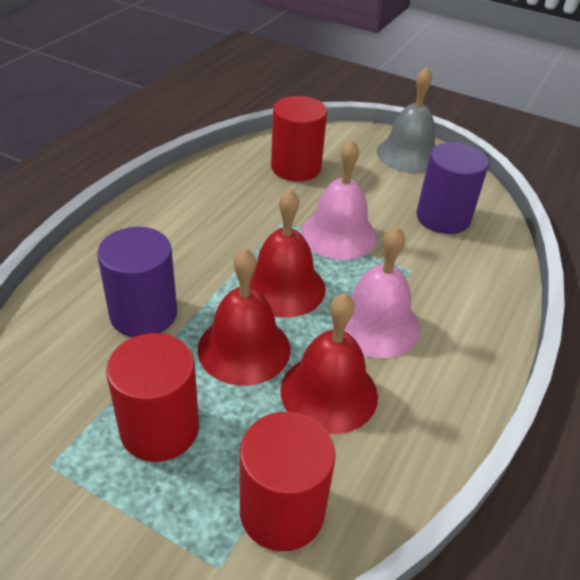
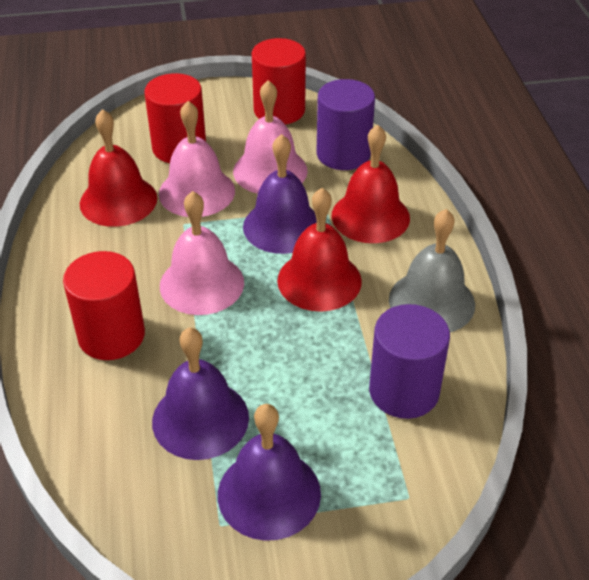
pink bell: [301,139,377,259] [344,226,420,358] = 2 -> [159,101,235,217] [160,191,244,315] [233,80,308,194] = 3
purple bell: none = 0 -> [152,327,249,460] [218,404,321,541] [243,134,317,254] = 3

